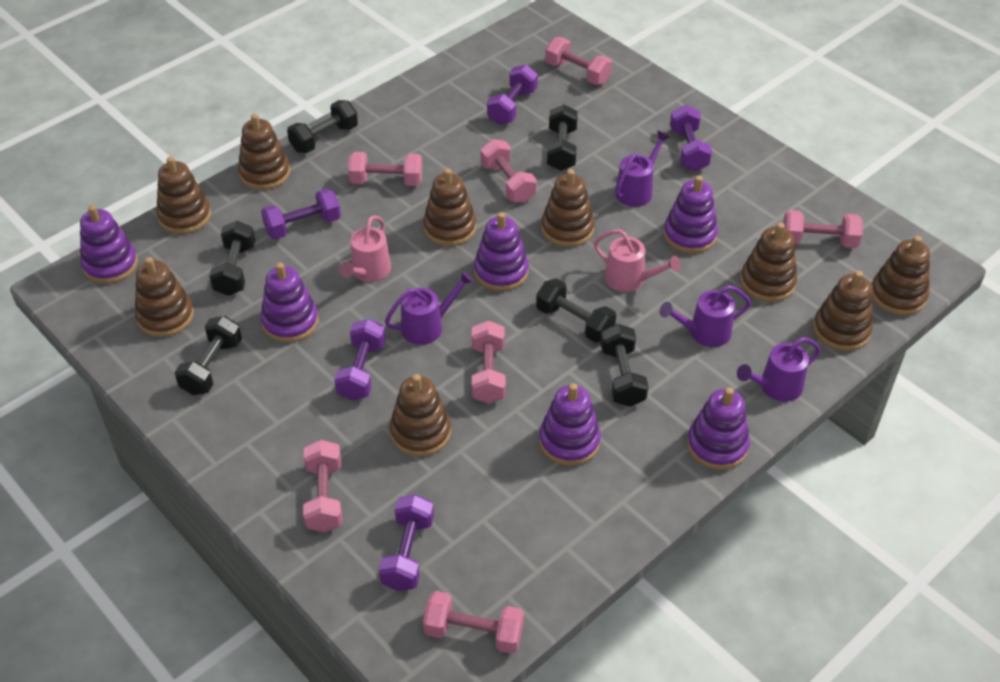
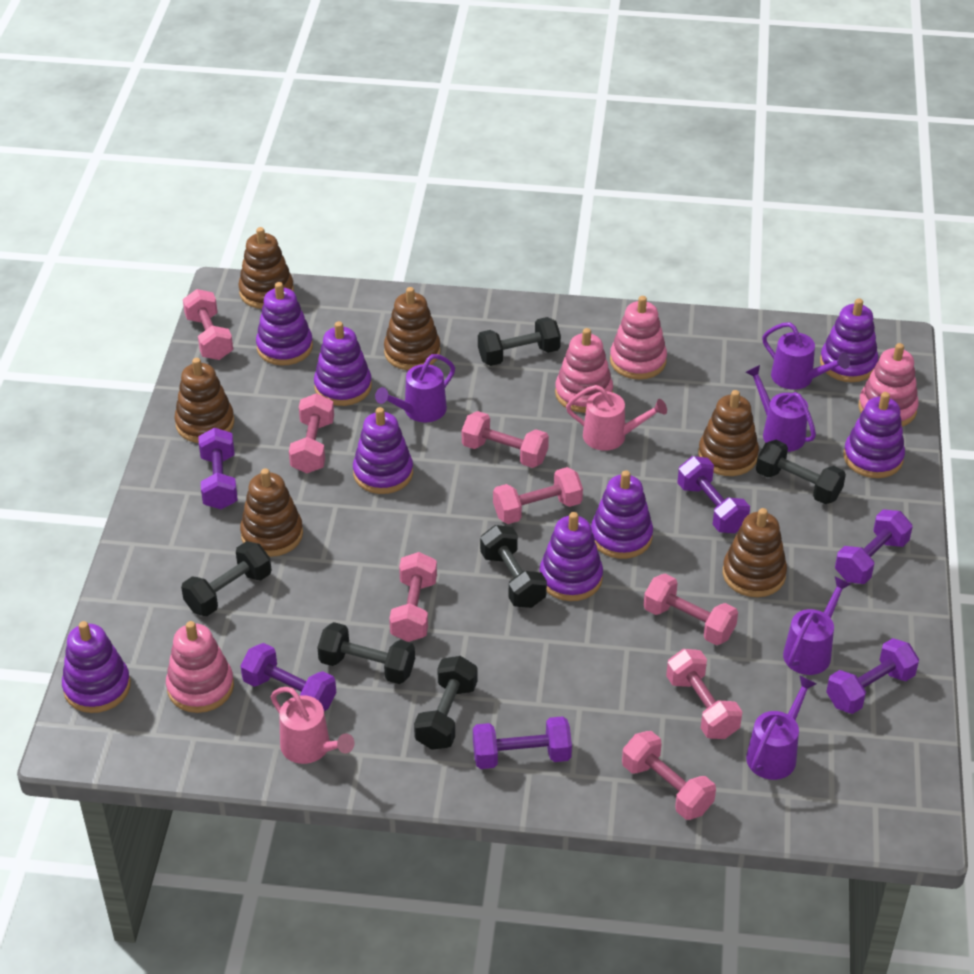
brown stacking toy: [135,257,194,337] [156,157,211,234] [238,114,290,190] [390,374,451,456] [423,168,476,246] [541,169,595,247] [740,223,797,302] [813,271,873,351] [871,236,930,316] = 9 -> [174,358,235,443] [238,227,294,309] [240,468,303,557] [384,287,441,370] [698,390,759,476] [723,508,787,597] = 6
pink dumbbell: [303,440,342,533] [348,152,422,186] [423,591,524,654] [472,321,506,404] [480,139,537,203] [545,37,612,85] [783,210,863,248] = 7 -> [183,289,233,360] [289,393,334,473] [389,552,437,642] [462,411,549,468] [493,467,583,524] [622,731,716,820] [644,574,738,645] [666,649,743,739] = 8
pink stacking toy: none = 0 -> [166,621,234,713] [555,328,613,413] [610,296,667,380] [858,343,919,427] = 4
purple dumbbell: [261,188,341,239] [334,318,386,401] [379,494,434,591] [487,65,538,125] [670,105,712,171] = 5 -> [198,427,238,509] [240,643,336,711] [473,716,572,769] [677,456,750,533] [826,638,919,714] [835,509,913,584] = 6
purple stacking toy: [80,205,138,284] [260,262,319,343] [474,212,529,291] [539,383,601,466] [663,175,718,254] [687,387,750,470] = 6 -> [62,621,131,713] [256,282,313,366] [314,321,372,406] [353,407,413,494] [540,512,603,601] [591,470,653,559] [820,298,878,382] [844,392,905,478] = 8
purple watering can: [385,271,474,345] [615,131,670,207] [660,285,751,347] [737,337,821,402] = 4 -> [375,354,455,422] [746,365,816,452] [746,675,817,780] [762,322,850,390] [783,577,851,675] = 5

